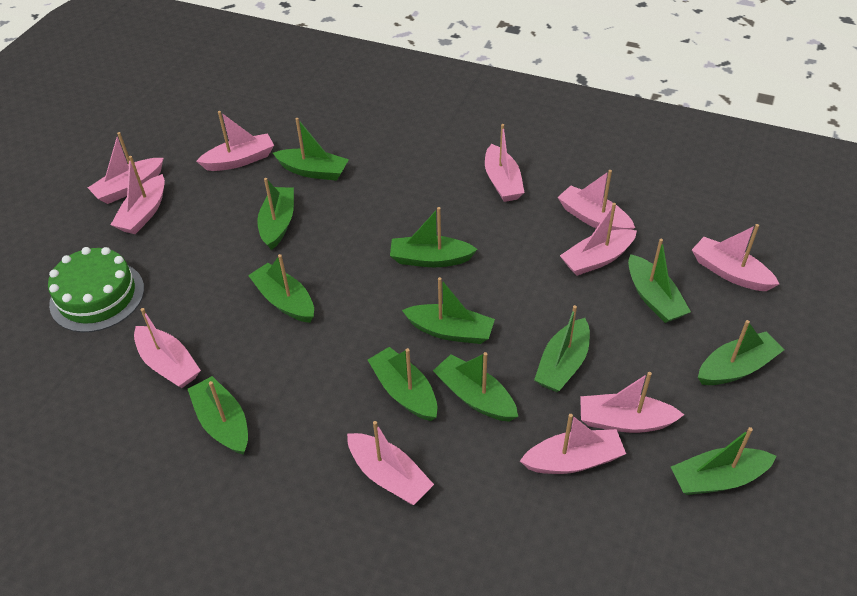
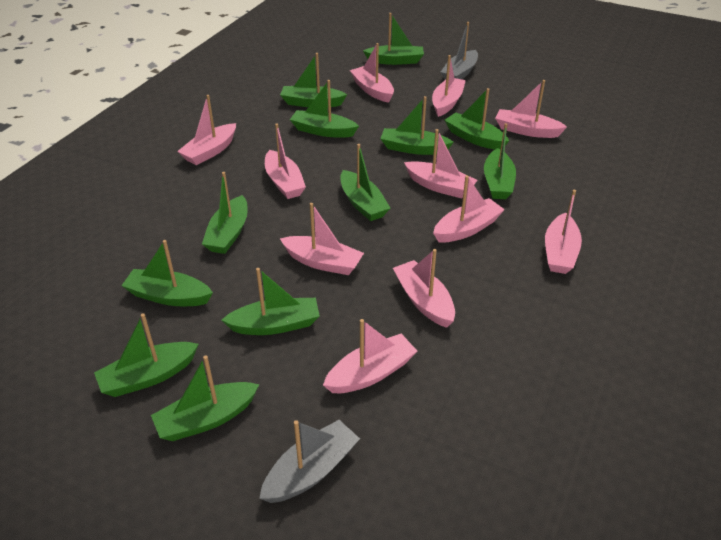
green cake: [48,247,144,332] = 1 -> none = 0
grey boat: none = 0 -> [259,420,360,503] [441,22,478,80] = 2

